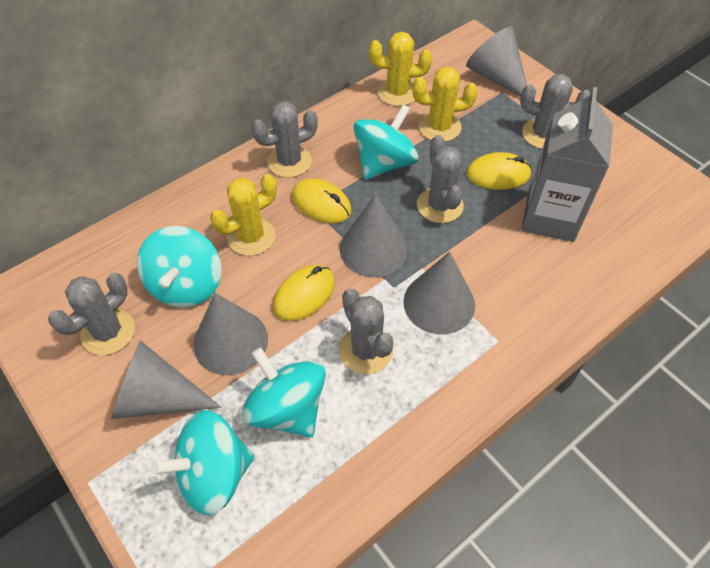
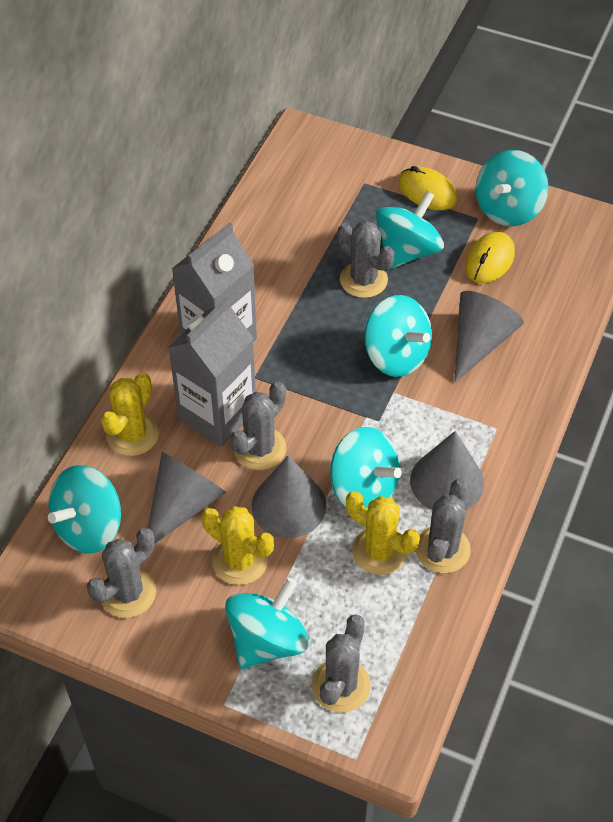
grey carton: [521,87,613,242] = 1 -> [168,297,256,446] [172,222,257,342] = 2
grey cone: [111,340,221,419] [194,293,268,375] [340,194,407,277] [403,252,475,334] [466,27,527,97] = 5 -> [148,452,226,543] [252,456,326,538] [410,431,484,510] [454,291,524,382] = 4
turquoise spinning top: [137,226,222,308] [152,410,255,515] [242,347,326,438] [353,104,419,180] = 4 -> [48,465,121,554] [225,578,309,669] [330,427,402,509] [365,295,432,377] [376,191,444,269] [475,150,548,226] = 6
yellow mouse: [273,265,335,321] [292,178,351,223] [466,152,532,190] = 3 -> [398,166,457,210] [465,232,515,283] = 2

